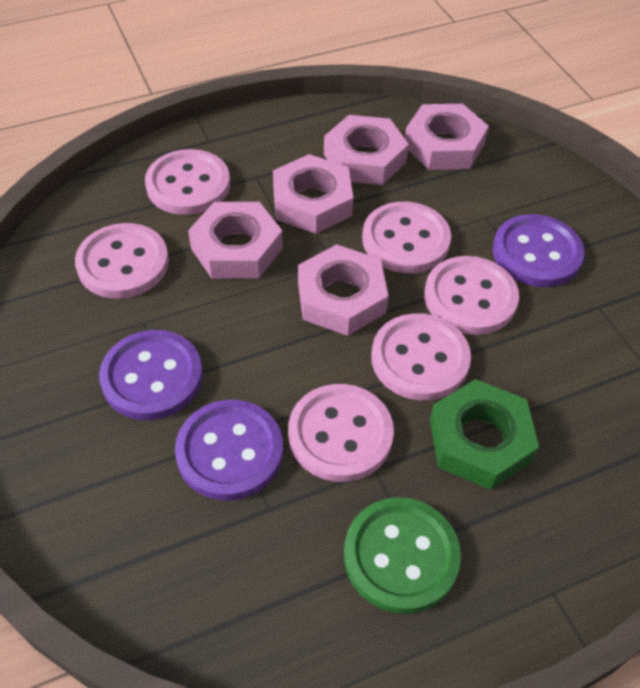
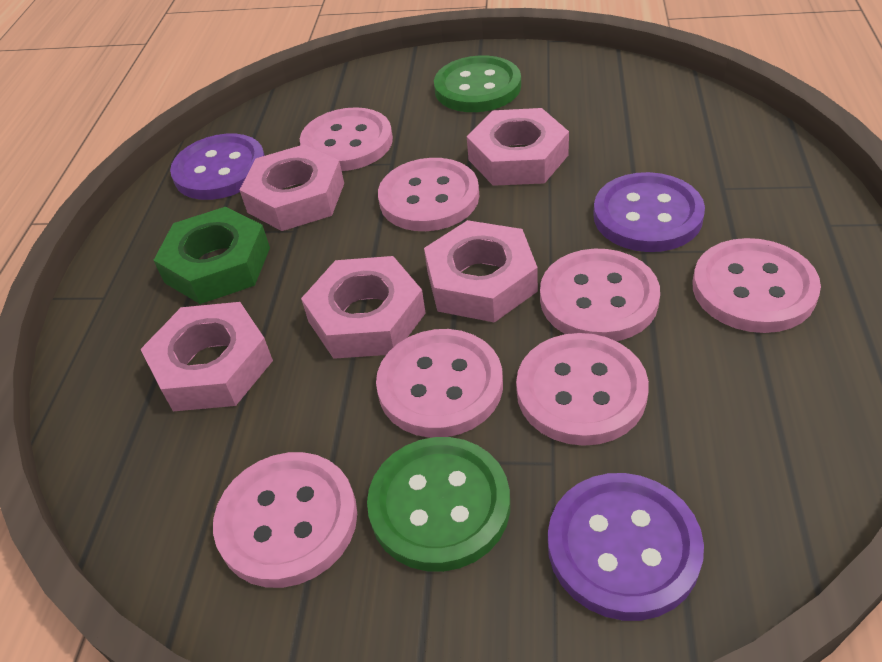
green button: [344,497,461,614] = 1 -> [367,437,510,572] [434,56,521,112] = 2
pink button: [75,223,169,299] [145,149,230,215] [288,384,394,482] [362,202,451,273] [371,313,471,401] [424,256,519,335] = 6 -> [213,452,357,588] [300,107,393,171] [376,329,503,438] [378,158,479,231] [516,333,649,446] [540,249,660,341] [693,238,821,333] = 7

